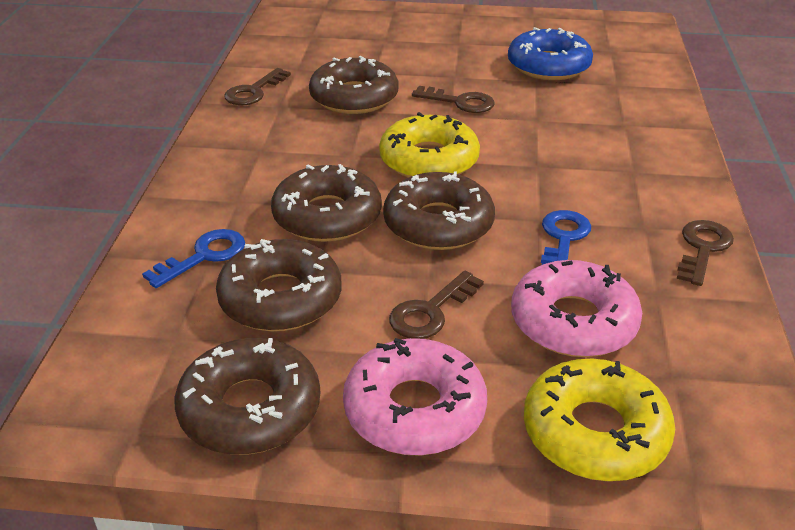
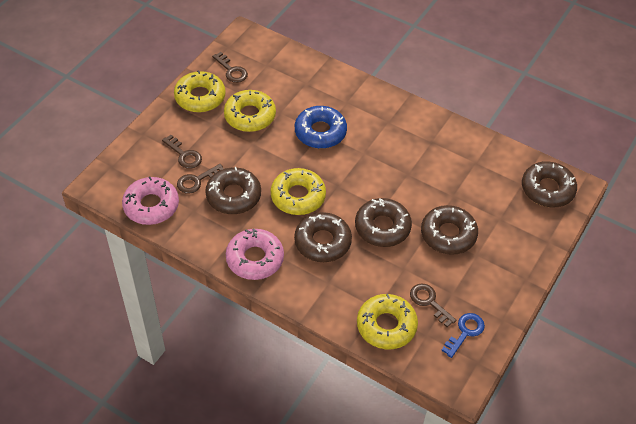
blue key: [142,229,245,288] [541,210,591,265] = 2 -> [441,313,485,358] = 1
yellow donut: [379,112,480,178] [524,359,675,481] = 2 -> [174,70,226,113] [224,90,276,132] [271,168,326,215] [357,294,418,349] = 4

